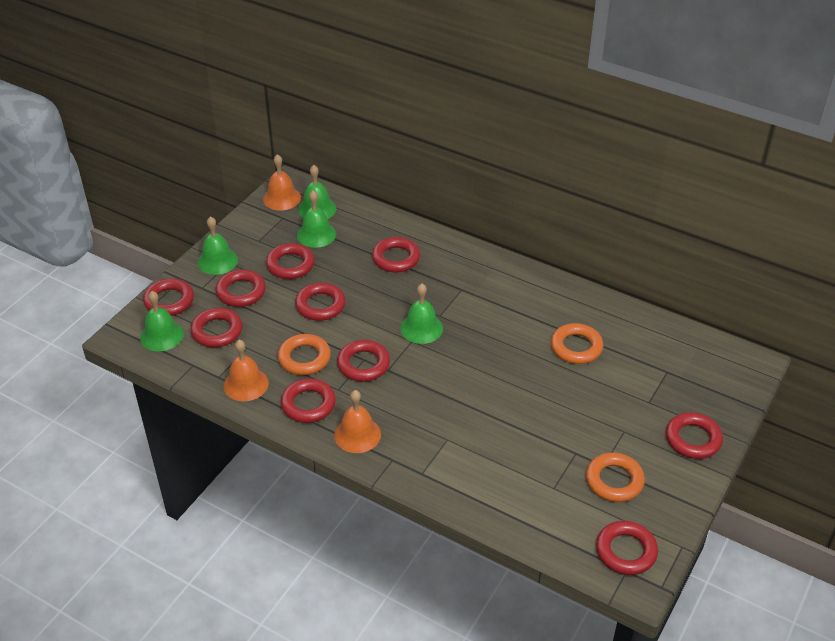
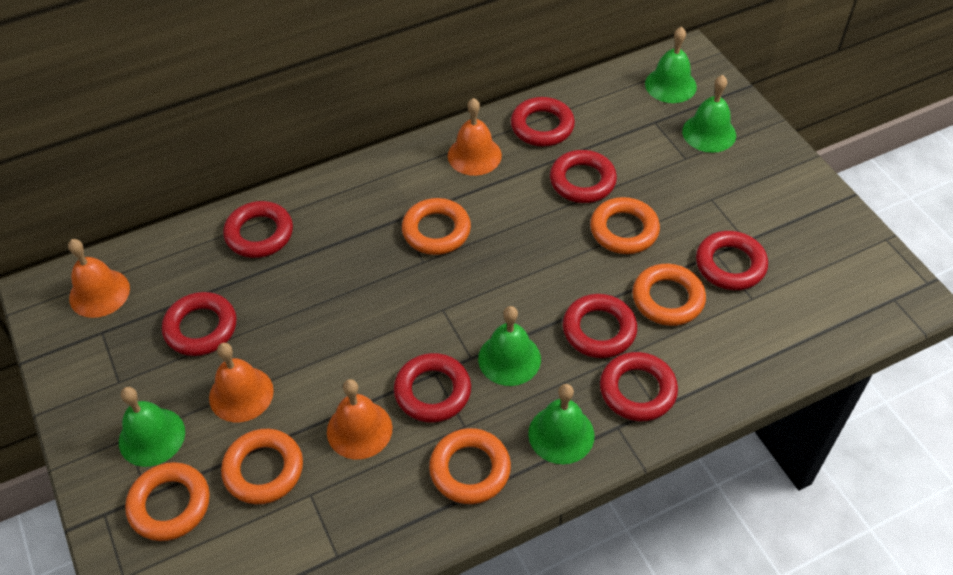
orange bell: [224,339,269,401] [263,154,301,210] [334,390,381,453] = 3 -> [68,239,130,318] [209,343,274,422] [327,379,392,459] [448,98,502,176] = 4
orange ring: [278,334,331,375] [551,323,603,364] [586,453,645,502] = 3 -> [125,462,210,541] [221,429,303,504] [402,198,471,255] [429,428,511,504] [590,197,660,254] [632,264,706,326] = 6
red ring: [143,278,194,316] [190,308,243,348] [216,269,266,307] [266,243,315,279] [281,378,336,423] [295,282,346,321] [337,340,390,382] [372,237,420,273] [596,521,658,575] [666,412,723,459] = 10 -> [162,292,237,356] [223,201,293,258] [394,353,471,423] [511,97,575,146] [550,150,617,203] [563,294,637,358] [600,352,678,421] [696,231,768,290] = 8

